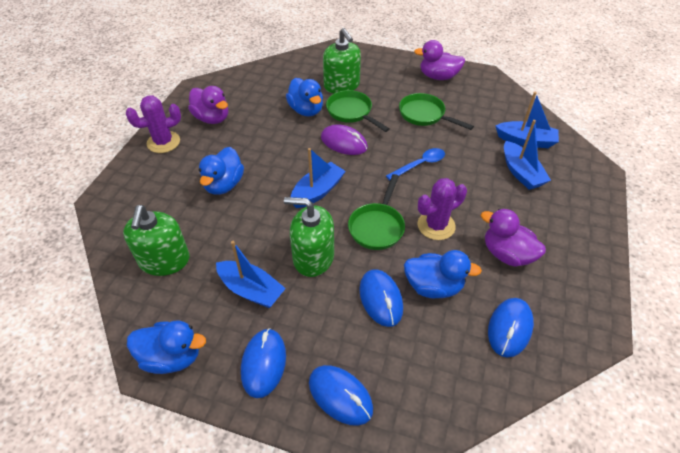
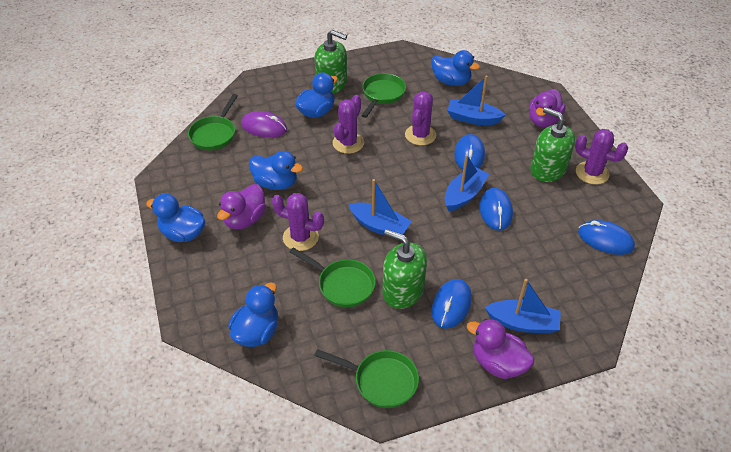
blue duck: [127,321,206,374] [199,147,244,195] [286,78,323,117] [404,250,482,298] = 4 -> [146,194,205,242] [228,282,278,347] [249,151,303,190] [295,73,338,118] [431,50,480,86] = 5
blue spoon: [386,148,445,180] = 1 -> none = 0
green pan: [326,90,389,132] [348,174,405,250] [399,93,474,130] = 3 -> [188,94,238,150] [290,247,376,307] [314,349,419,408] [361,73,406,118] = 4
purple cactus: [126,96,181,153] [417,178,467,240] = 2 -> [272,193,324,251] [333,95,364,154] [405,92,436,145] [575,129,628,185] = 4

